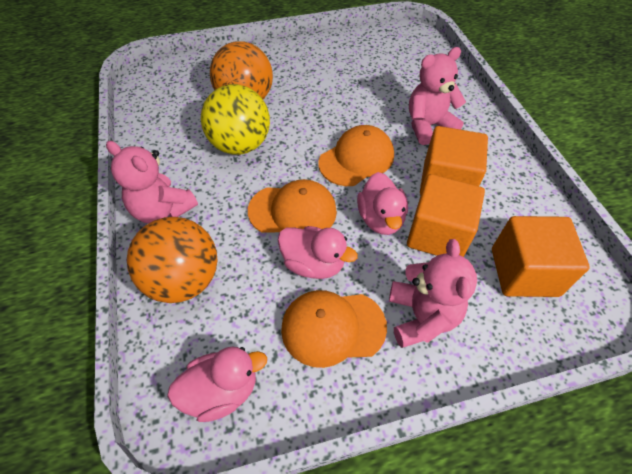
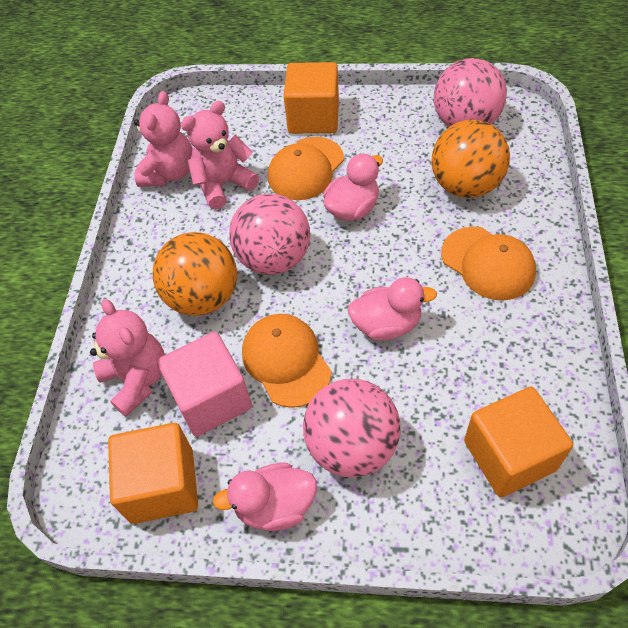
pink ball: none = 0 -> [229,194,310,275] [303,379,401,477] [434,58,507,127] = 3
pink cube: none = 0 -> [157,332,252,437] = 1
yellow ball: [201,84,270,155] = 1 -> none = 0

